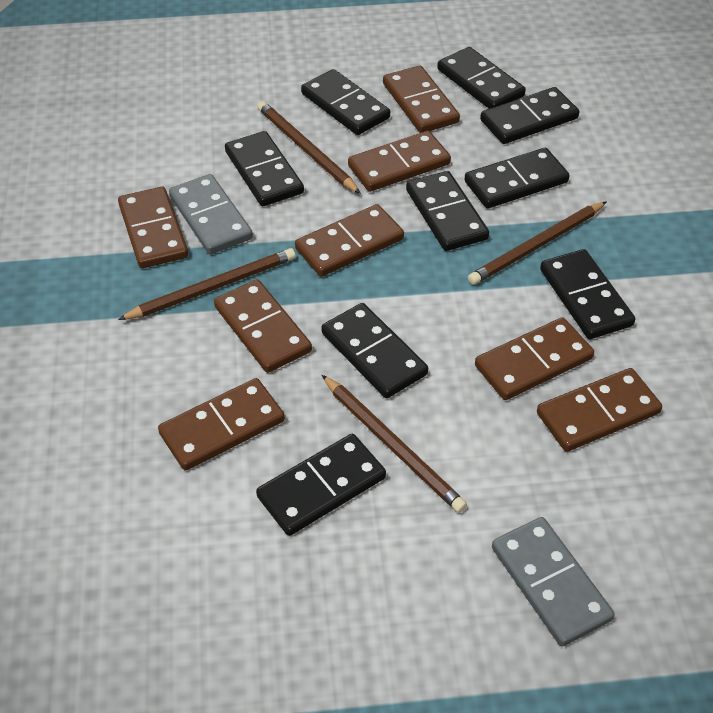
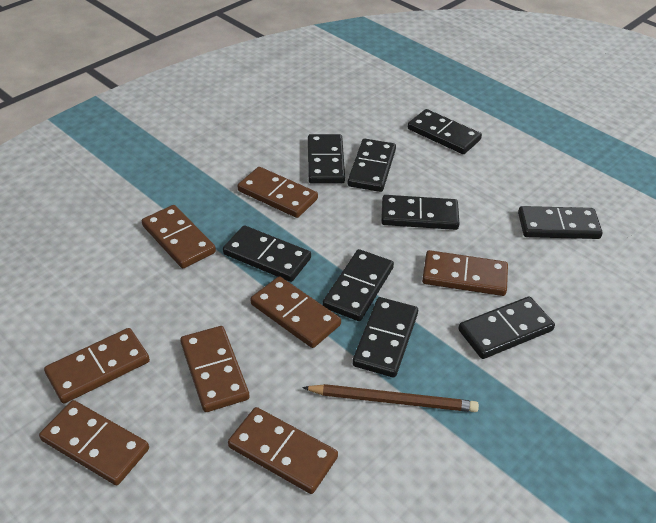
brown pencil: [118,248,296,320] [257,101,361,194] [322,375,467,513] [468,201,607,285] = 4 -> [302,384,479,412] = 1
grey domino: [169,174,253,254] [492,517,615,647] = 2 -> none = 0

